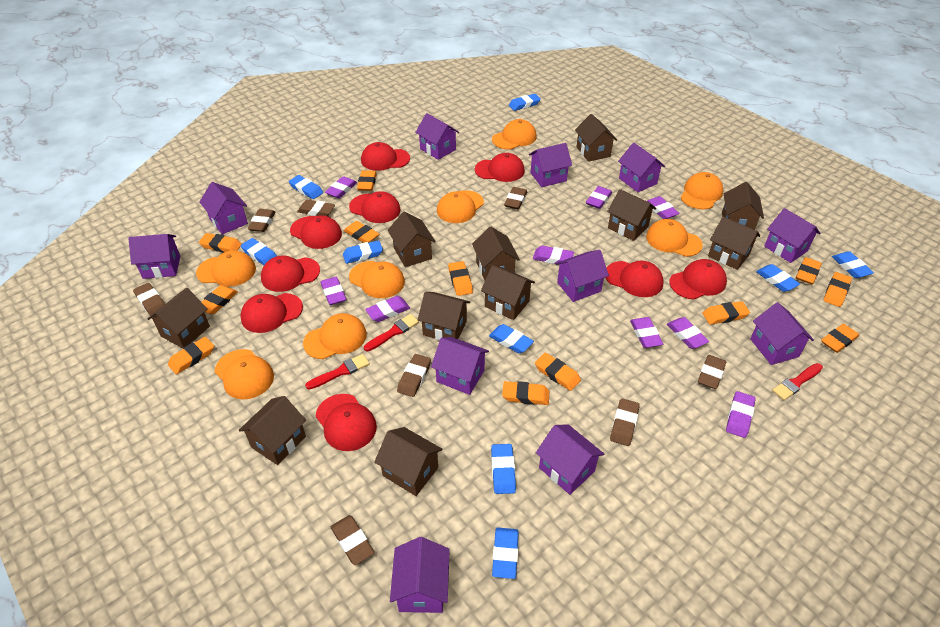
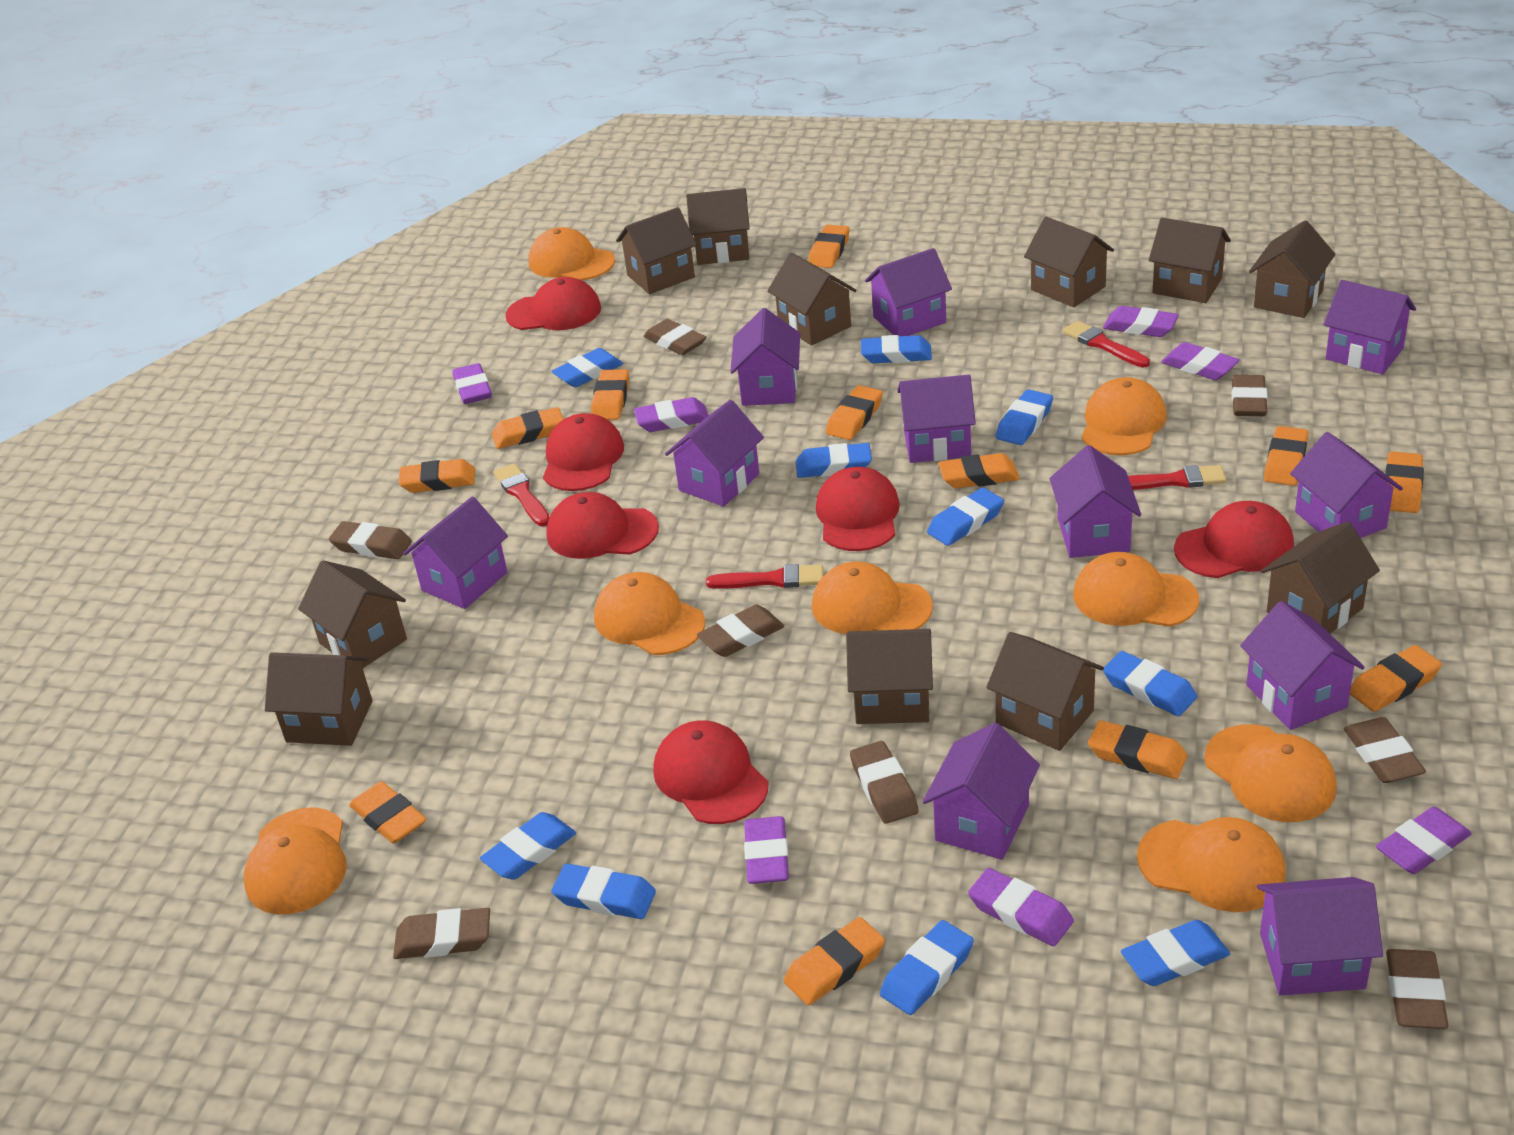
blue eraser: [241,238,277,265] [289,175,323,199] [343,240,383,264] [489,324,534,353] [491,444,516,494] [492,528,519,579] [509,94,541,111] [756,264,800,292] [832,251,874,278] = 9 -> [480,812,576,880] [551,348,623,387] [551,864,656,919] [796,443,872,478] [861,335,932,363] [880,920,974,1015] [927,488,1004,546] [996,389,1053,445] [1103,651,1197,716] [1121,920,1230,986] = 10
purple eraser: [320,277,346,305] [325,176,357,198] [365,296,410,322] [533,246,574,264] [586,186,612,209] [630,317,663,348] [647,196,680,219] [667,317,709,349] [726,391,756,438] = 9 -> [452,363,492,404] [634,397,709,432] [744,816,789,884] [968,868,1074,946] [1103,306,1179,337] [1161,342,1240,380] [1376,807,1472,874] = 7
red brush: [305,354,369,389] [364,314,419,351] [772,363,823,400] = 3 -> [494,463,550,526] [706,564,823,589] [1063,321,1150,368] [1128,465,1227,490] = 4
red cap: [240,293,303,333] [261,256,320,292] [290,215,342,249] [316,394,377,451] [349,191,401,223] [361,142,410,171] [475,153,525,182] [605,261,664,297] [669,259,727,300] = 9 -> [505,277,601,330] [543,413,624,491] [546,492,659,559] [653,720,769,824] [816,467,900,551] [1174,501,1294,578] = 6

